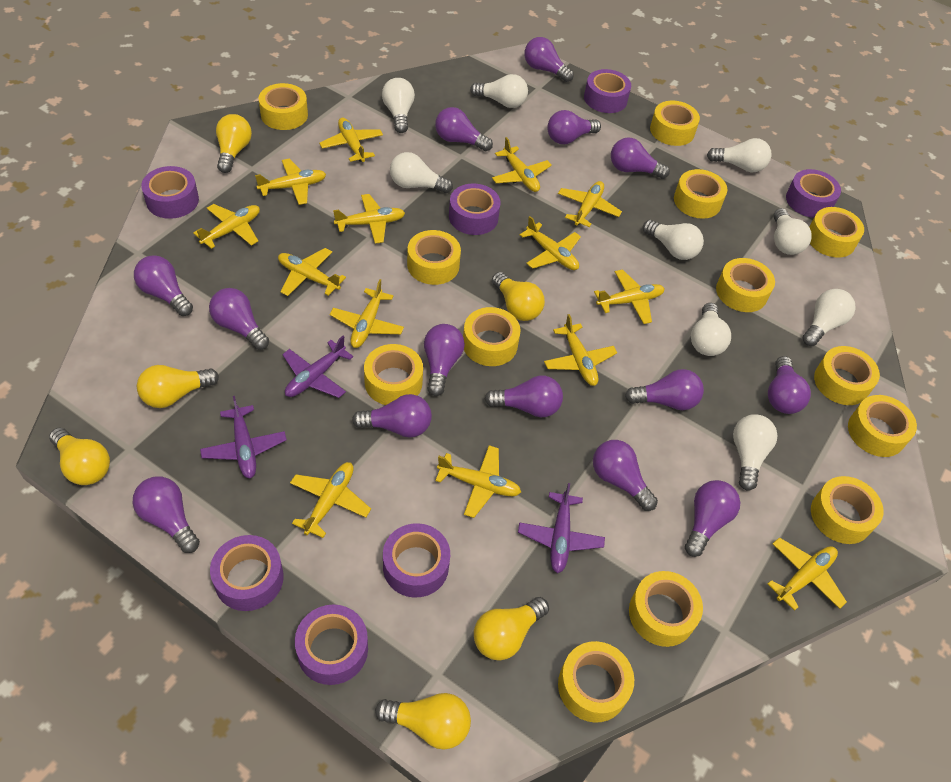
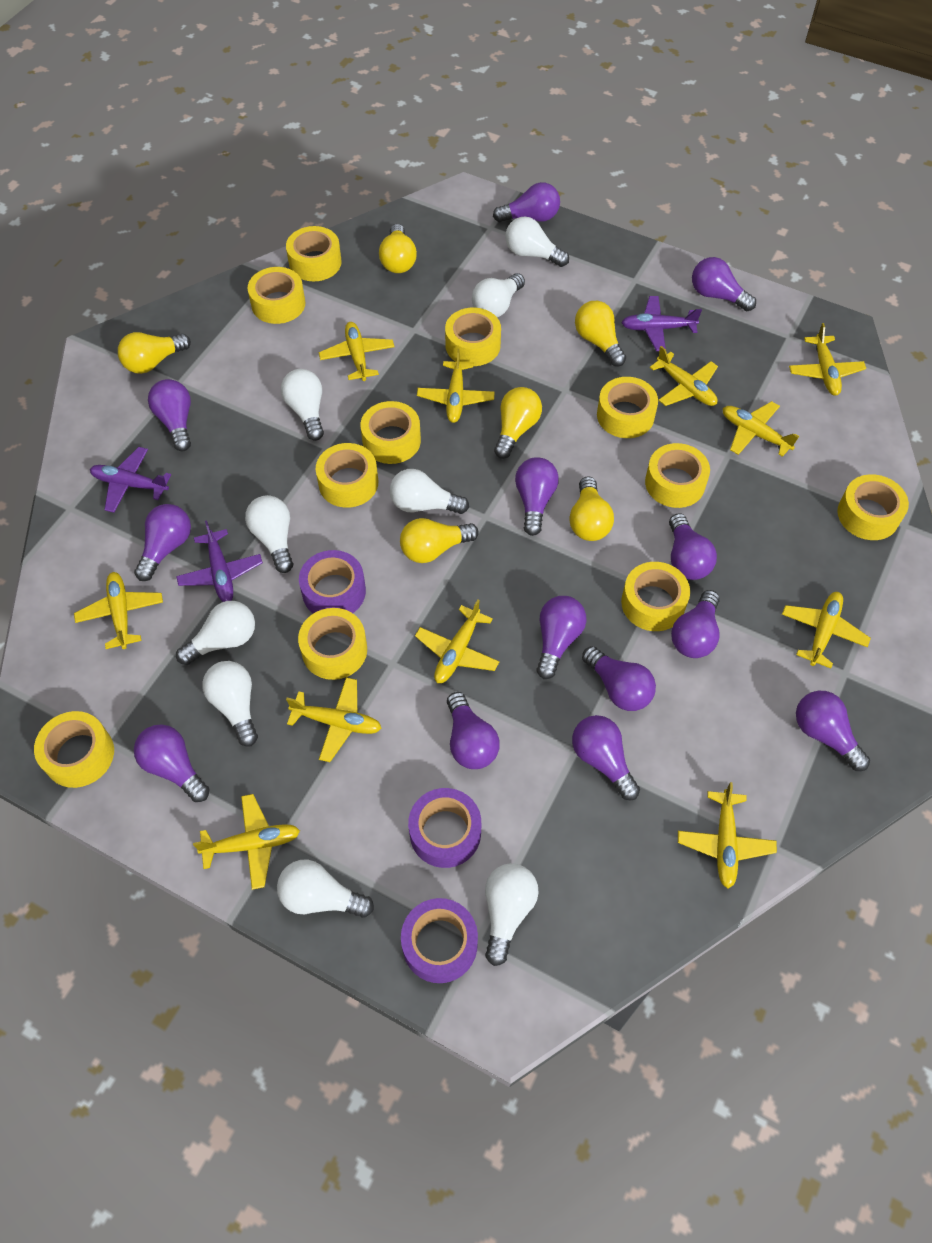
purple light bulb: [133,477,200,553] [134,255,193,316] [209,288,269,350] [352,394,432,437] [424,324,465,396] [435,107,493,151] [485,376,563,417] [524,37,574,82] [547,110,601,144] [593,440,658,511] [611,137,670,179] [625,369,704,410] [685,480,740,557] [768,356,811,414] = 14 -> [134,504,191,581] [134,725,210,802] [148,379,191,452] [447,692,500,769] [493,182,560,222] [515,457,559,536] [537,596,586,679] [572,715,640,800] [582,646,656,711] [669,513,717,580] [671,590,720,658] [692,257,756,311] [796,691,870,771] = 13
purple tape: [141,166,199,219] [210,535,284,611] [295,605,368,685] [383,523,450,598] [449,184,501,235] [584,69,631,113] [786,169,841,218] = 7 -> [299,550,366,614] [401,898,478,983] [408,788,481,868] = 3
yellow plane: [193,204,260,249] [255,158,326,205] [278,248,346,296] [290,462,371,538] [319,117,383,162] [329,279,404,348] [333,194,405,244] [435,445,521,518] [492,137,552,192] [520,216,581,270] [544,314,617,386] [558,181,622,227] [594,269,665,324] [768,537,847,611] = 14 -> [74,572,163,649] [193,794,300,890] [286,677,381,762] [319,322,394,381] [415,599,500,683] [417,348,495,423] [650,346,718,406] [678,782,777,888] [723,401,799,457] [782,592,871,668] [789,323,866,396] = 11
yellow tape: [258,83,308,130] [364,344,423,405] [407,230,461,285] [463,307,521,366] [558,641,634,723] [629,571,703,647] [650,101,700,146] [674,169,728,219] [716,258,775,312] [810,207,864,258] [811,476,883,544] [814,346,880,405] [848,395,917,457] = 13 -> [34,711,114,788] [248,267,306,324] [286,226,342,281] [298,608,367,680] [316,443,378,508] [360,401,421,464] [445,308,501,366] [597,377,658,438] [621,562,690,631] [645,443,710,508] [837,474,909,540] = 11

